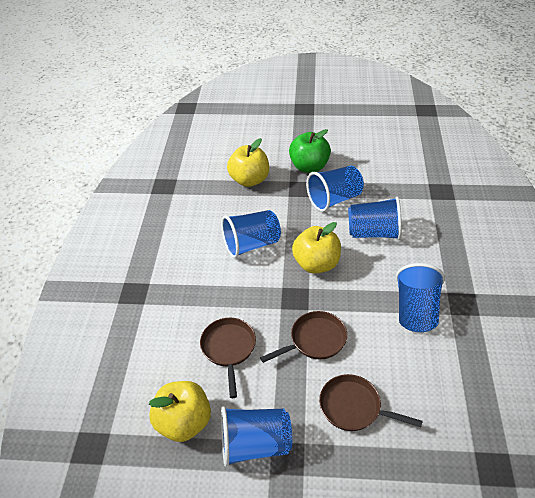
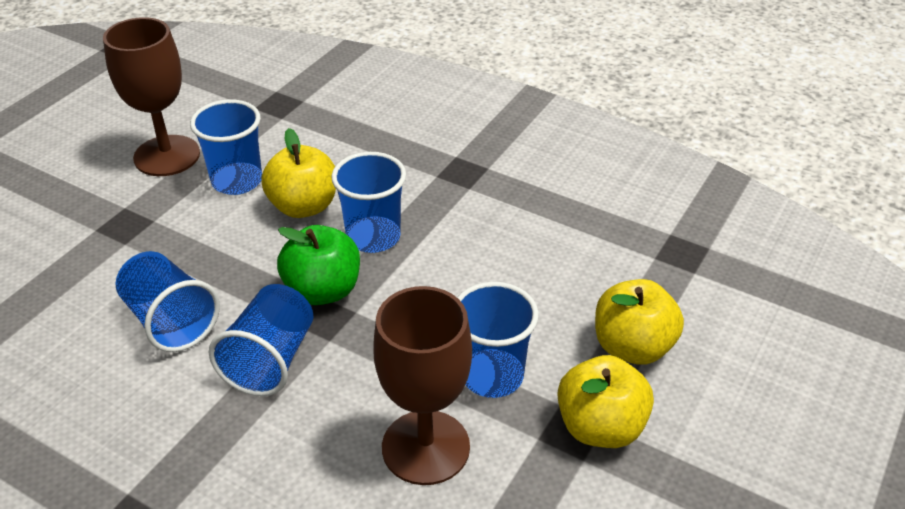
brown goblet: none = 0 -> [103,17,200,176] [373,286,472,485] = 2
brown pan: [200,318,256,398] [260,311,347,363] [319,374,423,431] = 3 -> none = 0

